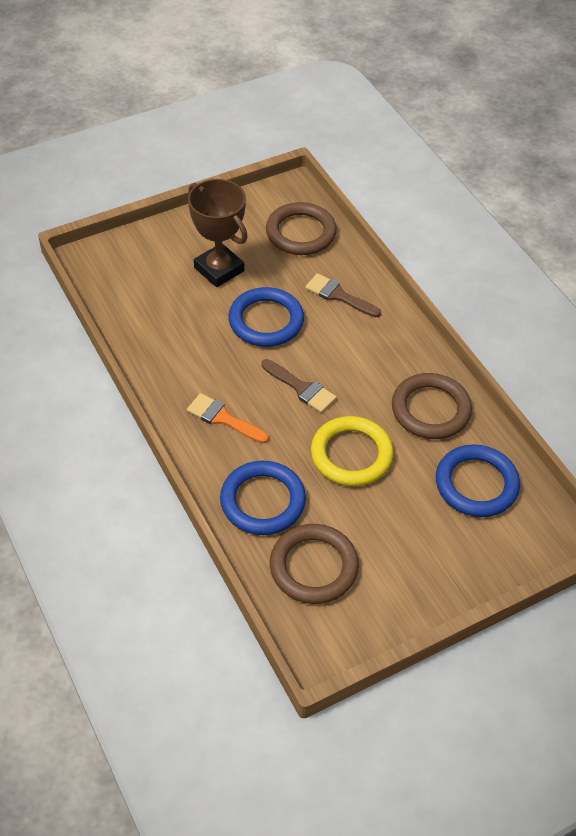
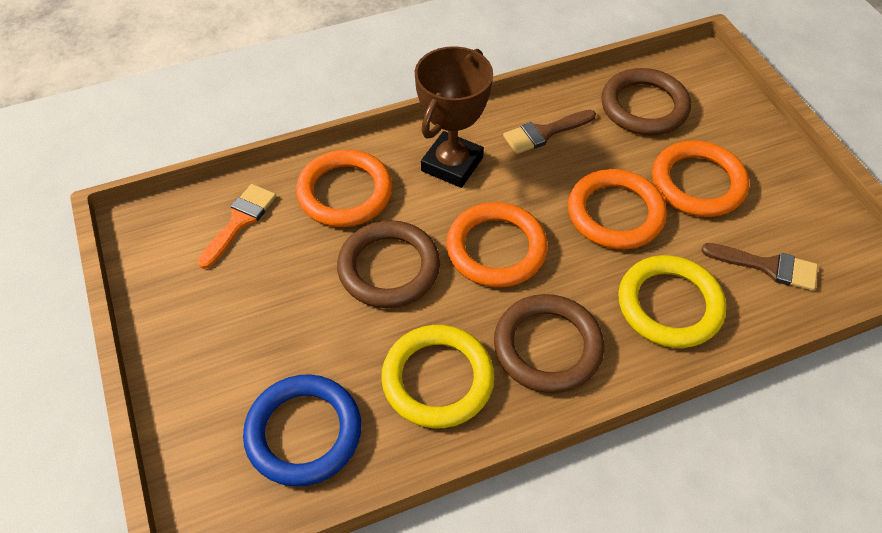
blue ring: [220,461,306,535] [228,287,304,347] [436,444,520,517] = 3 -> [243,374,361,487] = 1
orange ring: none = 0 -> [296,150,393,227] [446,202,548,288] [568,169,667,250] [652,141,749,217] = 4
yellow ring: [311,416,394,486] = 1 -> [381,325,494,428] [618,255,726,348] = 2

